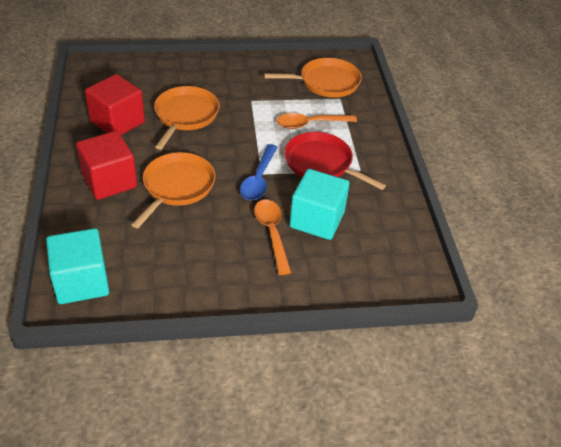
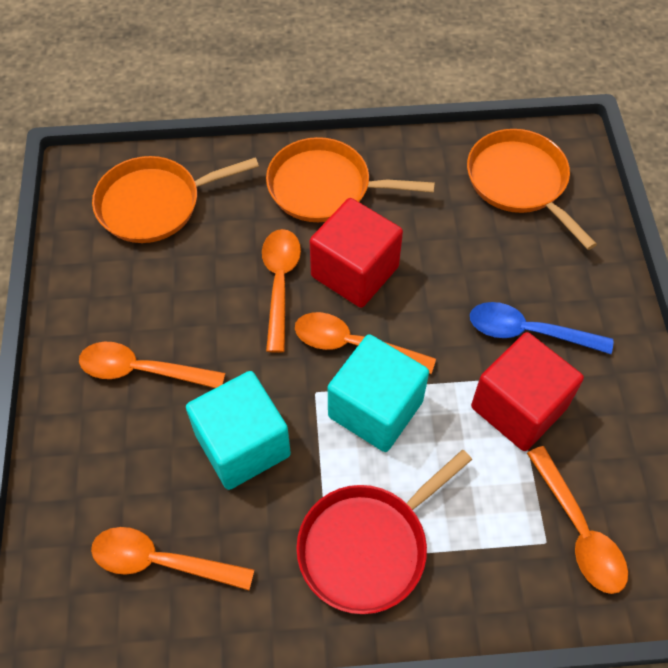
orange spoon: [254,199,291,275] [277,113,357,129] = 2 -> [79,342,225,388] [91,527,255,590] [262,229,301,353] [295,312,436,374] [527,446,628,594] = 5

